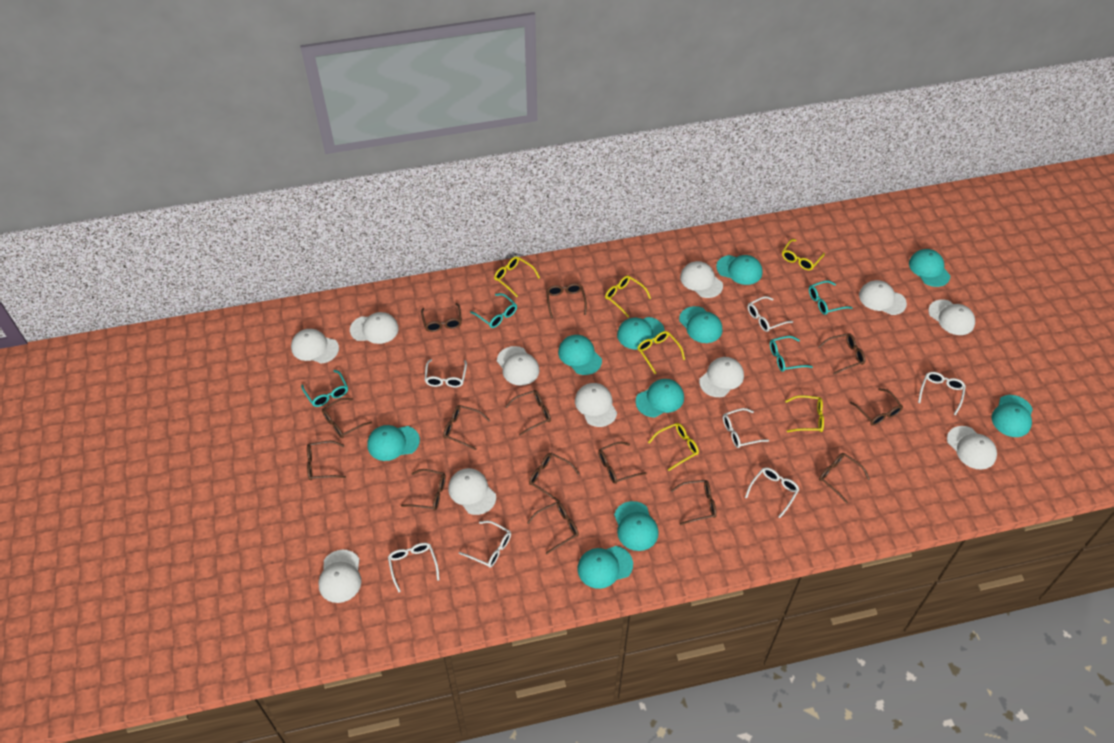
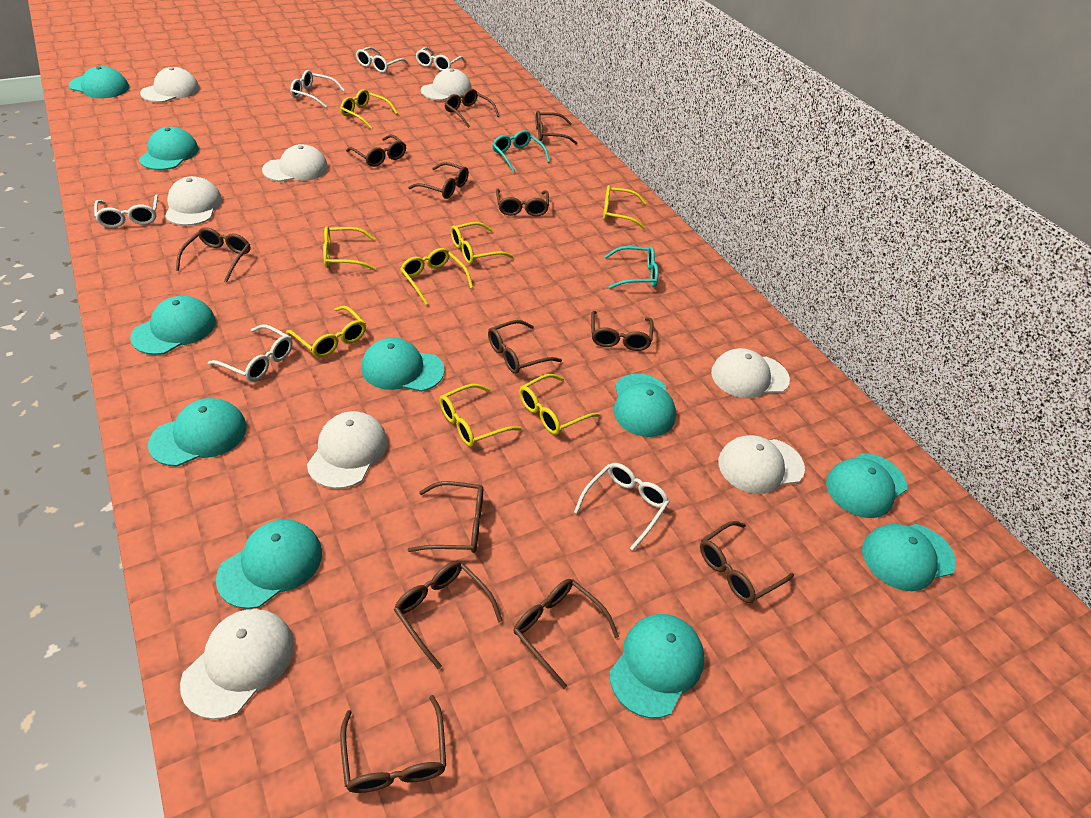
brown glasses: [307,441,346,480] [322,398,372,438] [401,469,446,511] [421,303,462,332] [443,405,490,450] [505,390,551,436] [527,502,579,554] [529,453,580,502] [546,283,587,319] [598,442,647,484] [671,480,717,525] [818,333,865,374] [819,453,870,504] [850,388,903,426] = 14 -> [176,227,250,282] [340,695,446,793] [346,135,406,167] [394,561,503,669] [408,162,469,199] [408,481,483,553] [445,89,499,128] [488,320,562,374] [496,189,549,216] [513,579,619,689] [535,111,577,145] [591,311,654,351] [700,521,794,603] = 13
turquoise glasses: [301,370,348,407] [470,293,517,328] [770,336,813,372] [809,280,852,315] = 4 -> [492,130,550,172] [604,246,658,289] = 2
white cap: [291,329,339,364] [318,550,361,603] [350,312,399,344] [448,468,496,515] [497,346,540,386] [575,383,617,427] [680,261,723,298] [699,357,744,397] [859,280,907,315] [928,300,975,335] [947,426,997,470] = 11 -> [140,67,199,102] [165,176,222,226] [180,609,294,719] [262,144,328,182] [307,411,388,489] [421,69,472,101] [711,348,790,398] [718,435,805,494] = 8
white glasses: [388,543,440,592] [425,359,467,387] [459,521,511,568] [723,408,769,448] [745,467,800,518] [748,296,793,332] [918,372,966,415] = 7 -> [94,194,158,228] [208,324,293,382] [290,70,345,108] [356,47,408,73] [416,47,465,71] [574,463,670,551] = 6
yellow glasses: [494,256,540,297] [605,276,651,317] [637,331,685,374] [648,423,699,471] [782,239,825,270] [785,395,824,432] = 6 -> [286,306,366,358] [323,226,376,271] [340,89,398,129] [400,248,473,305] [440,384,522,447] [451,222,514,264] [519,374,601,435] [603,185,647,229] = 8

